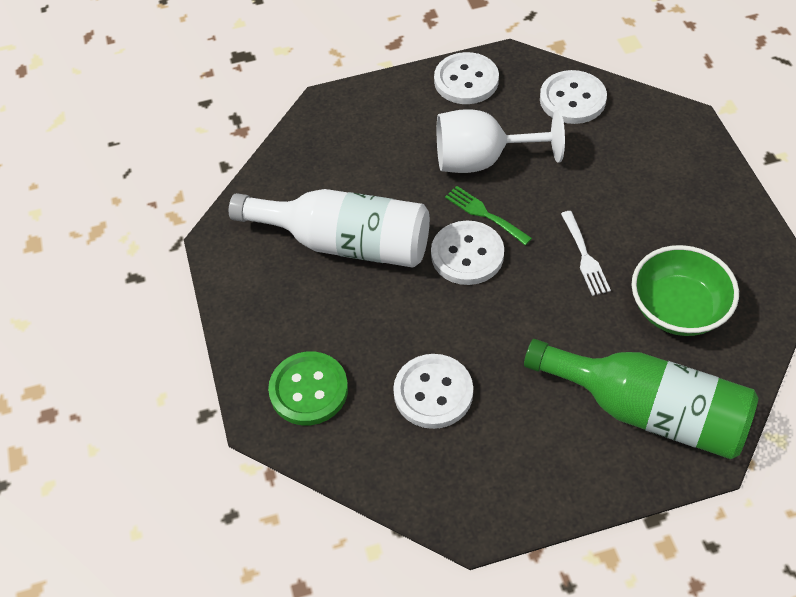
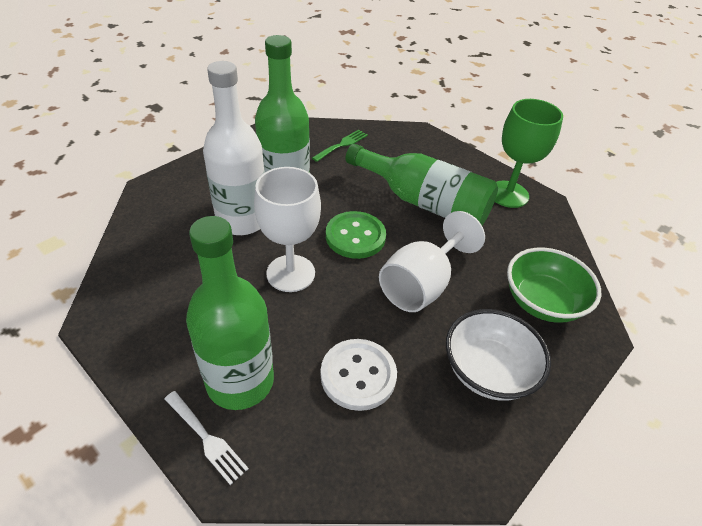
green bottle: [524,339,758,459] = 1 -> [186,216,274,410] [255,35,310,172] [345,144,498,225] = 3
green goblet: none = 0 -> [495,99,563,208] = 1
white bowl: none = 0 -> [446,309,551,401] = 1
white button: [393,354,473,429] [431,221,504,285] [434,52,499,104] [540,70,607,124] = 4 -> [321,339,397,411] = 1
white goblet: [437,109,565,173] = 1 -> [254,167,321,292] [379,211,485,312] = 2

